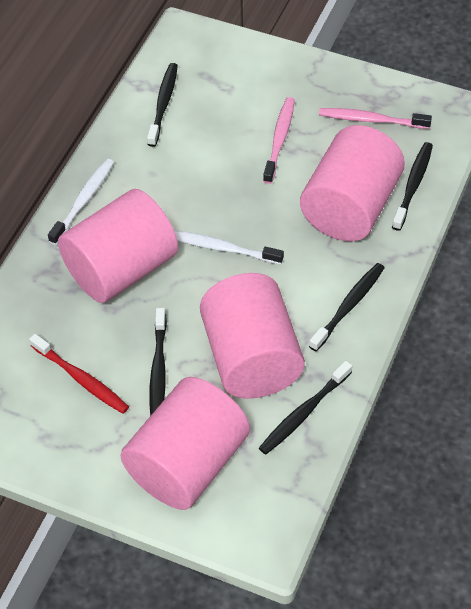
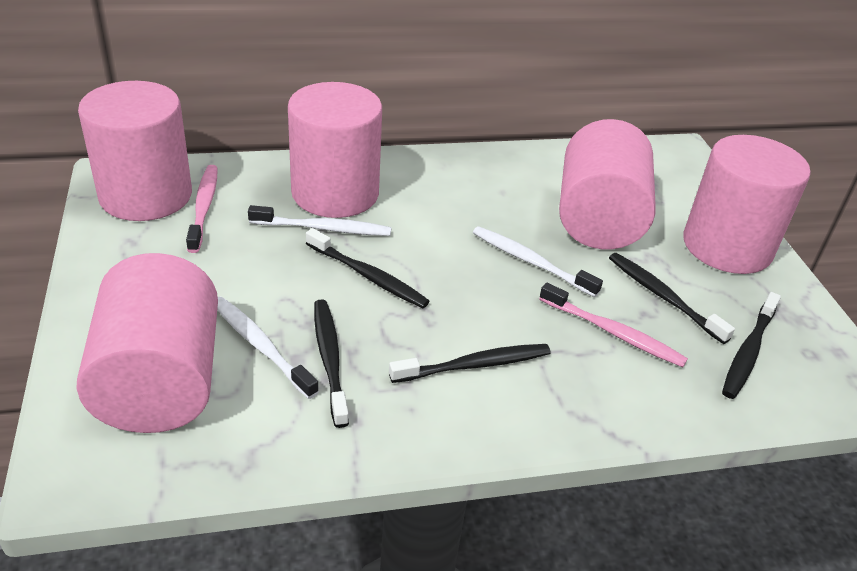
pink cylinder: [58,189,178,303] [120,377,250,510] [200,273,305,399] [300,125,405,241] = 4 -> [76,253,218,433] [78,81,192,221] [288,82,382,218] [559,119,656,249] [684,135,811,274] = 5
red toothbrush: [29,334,129,414] = 1 -> none = 0
white toothbrush: [48,159,114,245] [174,230,284,264] = 2 -> [217,296,319,399] [248,205,392,236] [473,226,603,297] = 3

